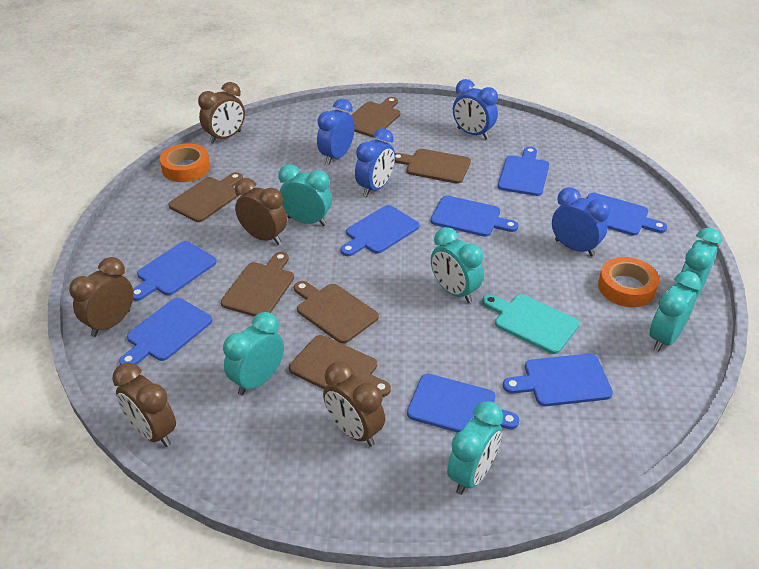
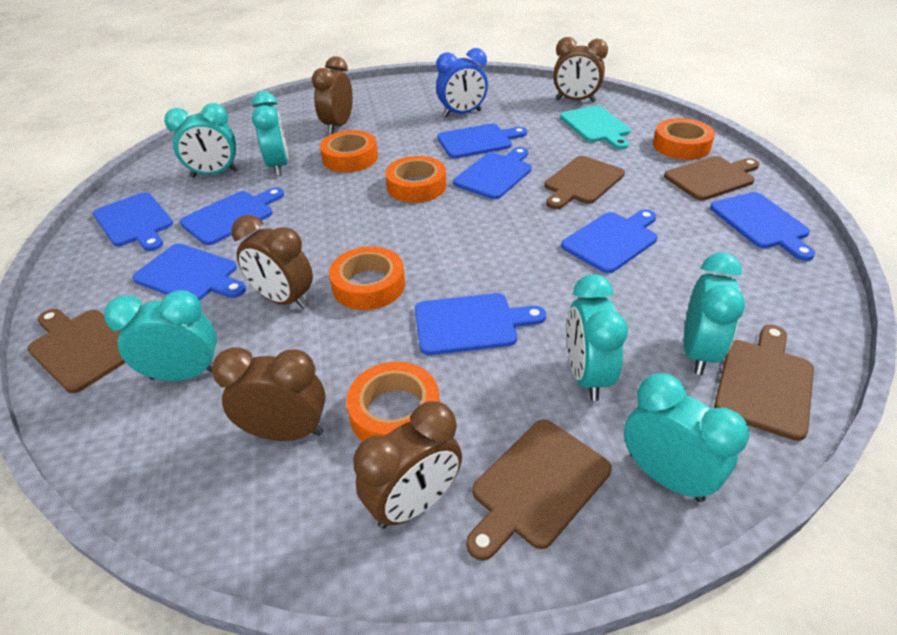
blue clock: [317,99,355,165] [355,128,395,197] [453,79,498,139] [552,187,610,256] = 4 -> [436,48,488,117] = 1
brown cutting board: [168,172,243,222] [221,252,294,317] [289,335,391,397] [294,281,379,344] [351,97,400,137] [395,149,471,184] = 6 -> [27,309,126,393] [466,419,611,561] [544,156,625,209] [664,156,760,201] [714,325,814,441] = 5
orange tape: [160,143,210,182] [598,257,659,307] = 2 -> [320,130,378,172] [329,246,405,310] [346,362,440,442] [385,156,446,203] [653,118,715,160] = 5

